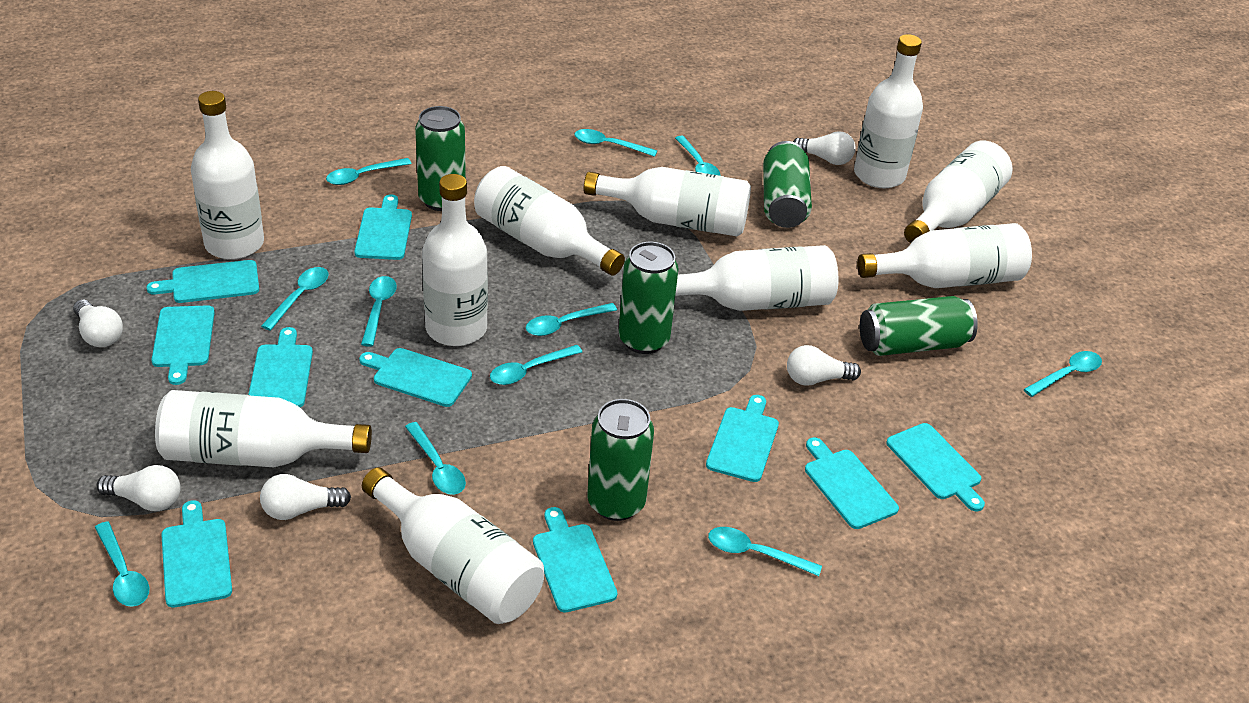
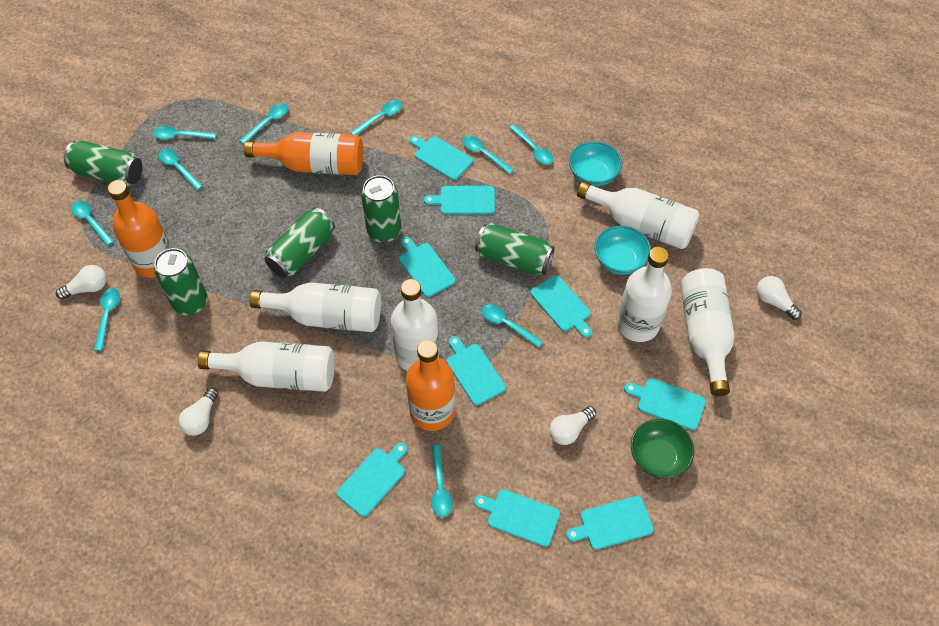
green bowl: none = 0 -> [631,419,695,478] = 1
orange bottle: none = 0 -> [108,180,172,278] [244,132,363,175] [406,340,455,431] = 3
turquoise bowl: none = 0 -> [569,141,622,186] [594,226,651,275] = 2
turquoise cutting board: [146,260,259,303] [151,305,215,385] [161,500,232,608] [248,327,313,407] [354,194,412,260] [359,348,472,407] [533,507,617,613] [706,395,779,482] [805,437,899,529] [886,423,985,512] = 10 -> [337,443,407,517] [399,237,455,297] [410,136,473,180] [424,186,495,214] [447,336,506,406] [474,489,560,547] [530,275,592,338] [566,496,654,550] [624,378,706,430] = 9
turquoise spoon: [95,521,149,607] [261,267,329,331] [326,158,412,185] [361,276,397,347] [405,422,466,495] [490,345,582,385] [526,303,617,336] [574,129,657,157] [675,136,721,176] [708,527,822,576] [1024,351,1102,397] = 11 -> [71,200,114,246] [94,288,120,351] [153,126,216,139] [159,149,203,190] [240,103,289,144] [350,100,402,135] [431,445,452,517] [462,136,514,174] [482,304,543,348] [509,124,553,165] = 10
white bottle: [155,390,372,467] [191,91,264,260] [362,467,544,624] [422,174,488,346] [474,166,625,276] [583,167,751,237] [675,245,838,311] [854,34,923,188] [857,223,1032,288] [904,141,1013,243] = 10 -> [198,341,335,392] [250,282,381,332] [391,279,439,371] [577,181,699,249] [617,247,672,342] [680,268,735,396] = 6
white light bulb: [73,299,123,347] [97,465,181,511] [260,474,351,520] [787,345,861,386] [793,131,856,165] = 5 -> [56,265,107,300] [178,388,219,436] [549,406,596,445] [756,276,802,320] = 4

